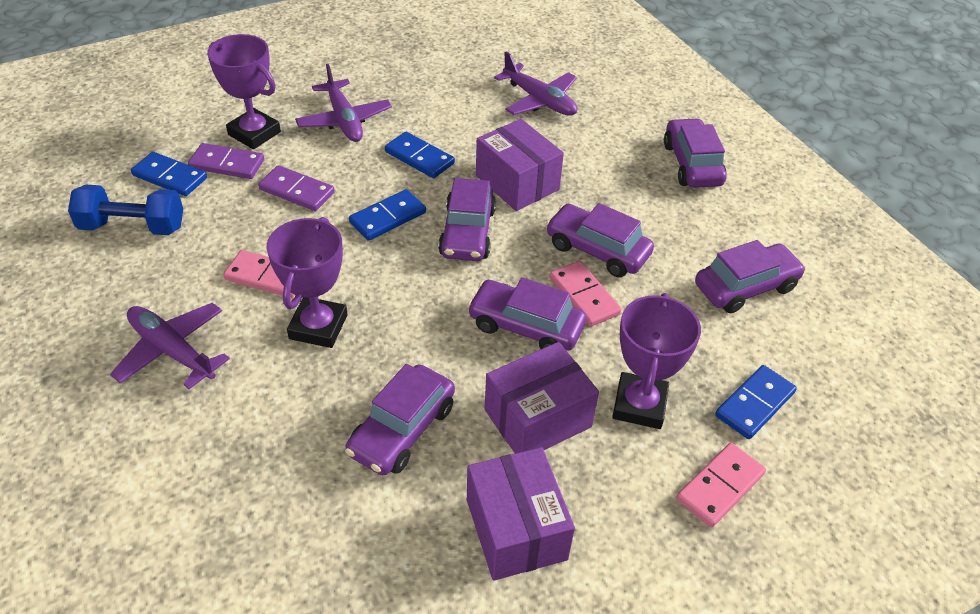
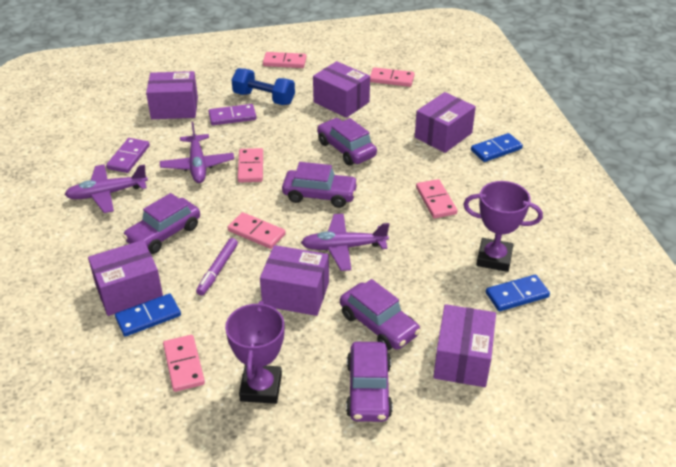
blue domino: [131,152,207,196] [349,189,426,241] [385,132,455,178] [715,365,797,439] = 4 -> [115,294,181,337] [471,133,523,162] [486,275,550,311] = 3
pink domino: [223,250,295,298] [549,261,621,327] [676,443,766,527] = 3 -> [163,335,205,392] [228,212,286,249] [238,148,263,183] [263,52,307,68] [370,67,415,87] [416,179,457,218] = 6
purple box: [467,447,575,581] [476,119,564,211] [485,342,599,454] = 3 -> [88,240,163,316] [146,71,198,119] [260,245,329,316] [313,61,370,118] [415,92,476,153] [433,304,496,387] = 6
purple car: [345,364,455,475] [438,178,496,261] [467,277,586,351] [546,203,654,277] [664,118,727,188] [695,240,806,313] = 6 -> [123,193,200,254] [282,162,358,208] [317,118,377,166] [340,279,421,351] [346,342,393,422] = 5
purple marker: none = 0 -> [196,238,238,296] = 1
purple trophy: [207,34,281,149] [266,217,347,348] [612,293,701,429] = 3 -> [225,301,284,404] [463,181,543,272] = 2

